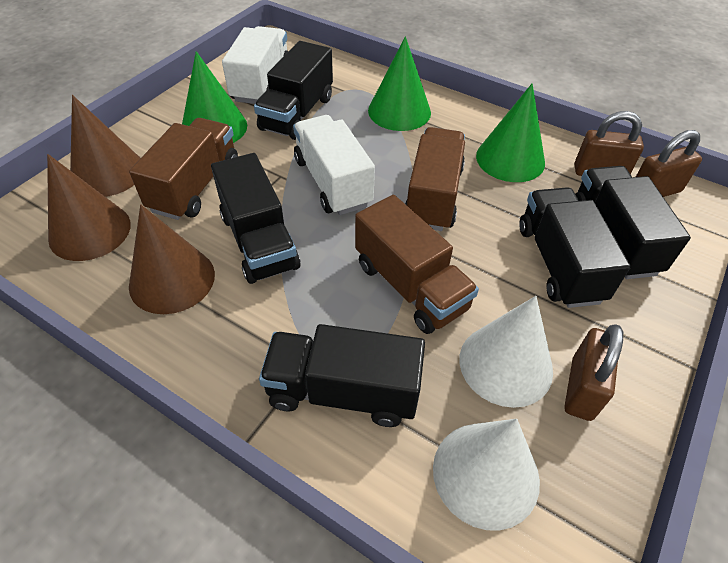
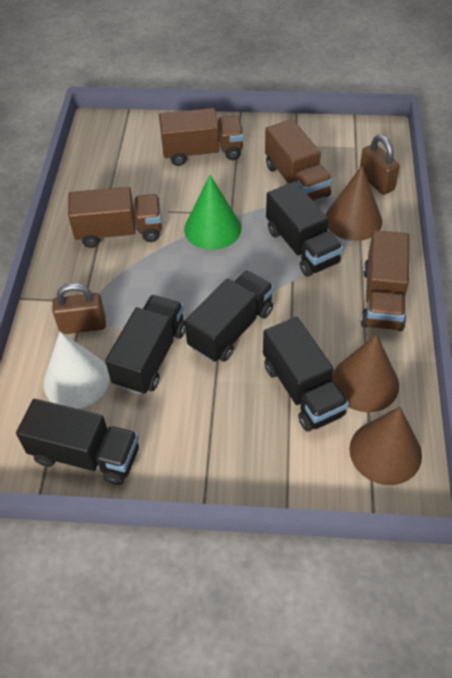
brown padlock: [564,324,623,421] [574,111,644,176] [636,130,702,197] = 3 -> [52,283,106,334] [359,135,400,195] = 2
brown truck: [129,118,238,220] [355,195,479,334] [405,127,465,231] = 3 -> [68,187,162,248] [159,108,244,166] [265,119,332,201] [361,230,409,331] = 4
green cone: [182,51,247,143] [368,36,431,131] [476,83,545,182] = 3 -> [184,175,241,250] = 1
white cone: [433,419,540,531] [459,296,553,408] = 2 -> [43,332,110,409] = 1
white truck: [222,26,288,104] [293,115,375,215] = 2 -> none = 0

